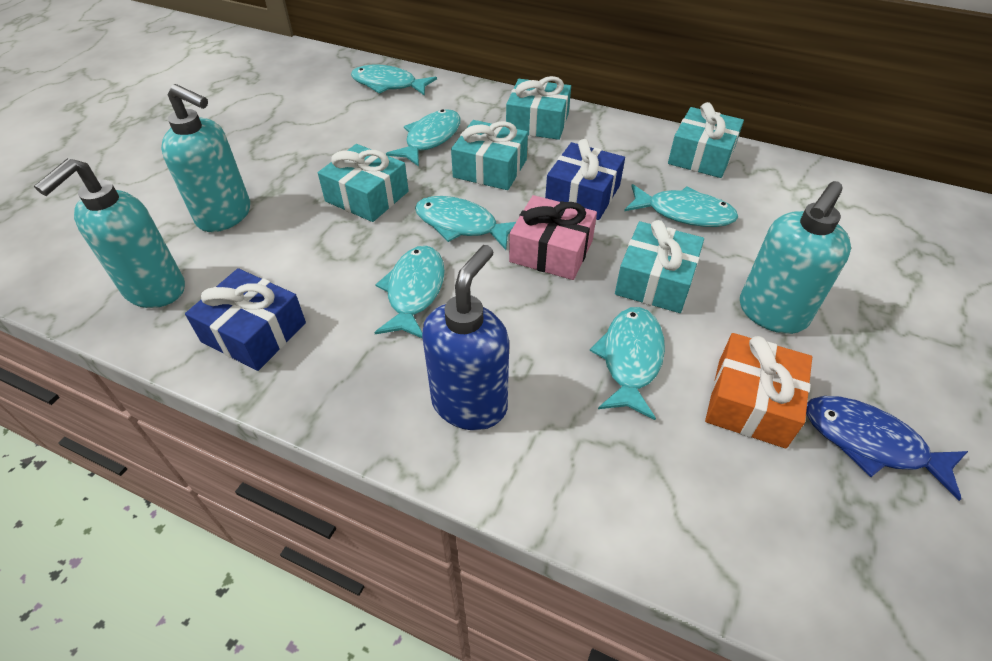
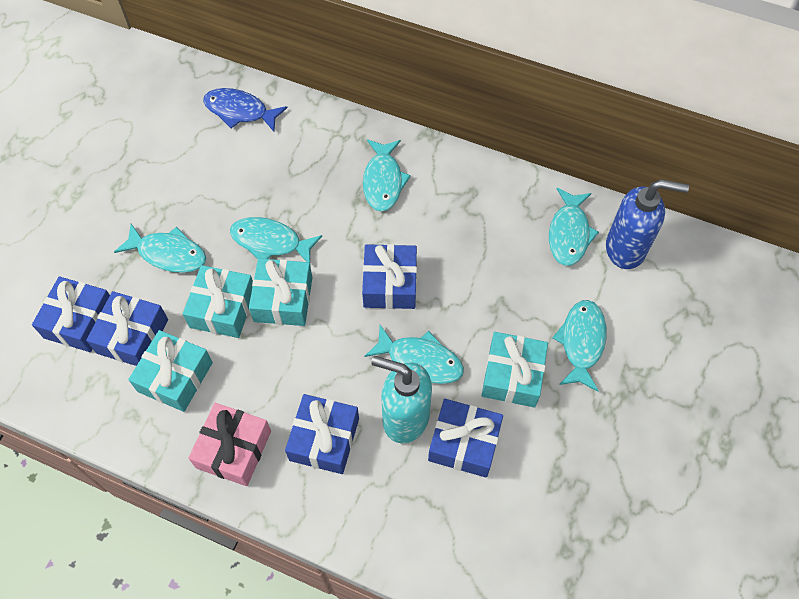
blue gift: [185,268,306,371] [545,139,625,220] = 2 -> [32,276,110,352] [86,291,168,366] [285,394,359,474] [362,244,417,309] [428,399,503,478] = 5
orange gift: [705,333,812,448] = 1 -> none = 0
turquoise gift: [318,144,409,222] [451,120,528,190] [506,76,571,140] [615,220,704,313] [668,102,744,178] = 5 -> [128,330,213,412] [183,265,253,338] [249,259,312,326] [481,332,548,407] = 4
turquoise soap dispenser: [34,158,185,308] [161,84,250,232] [740,181,851,334] = 3 -> [371,356,432,443] = 1

